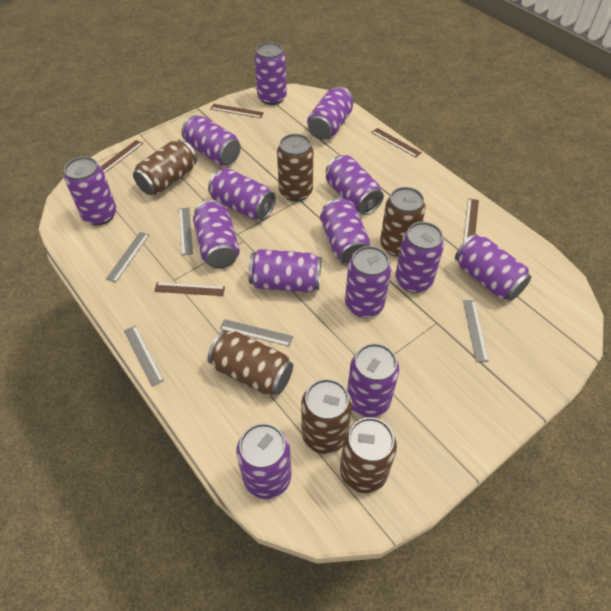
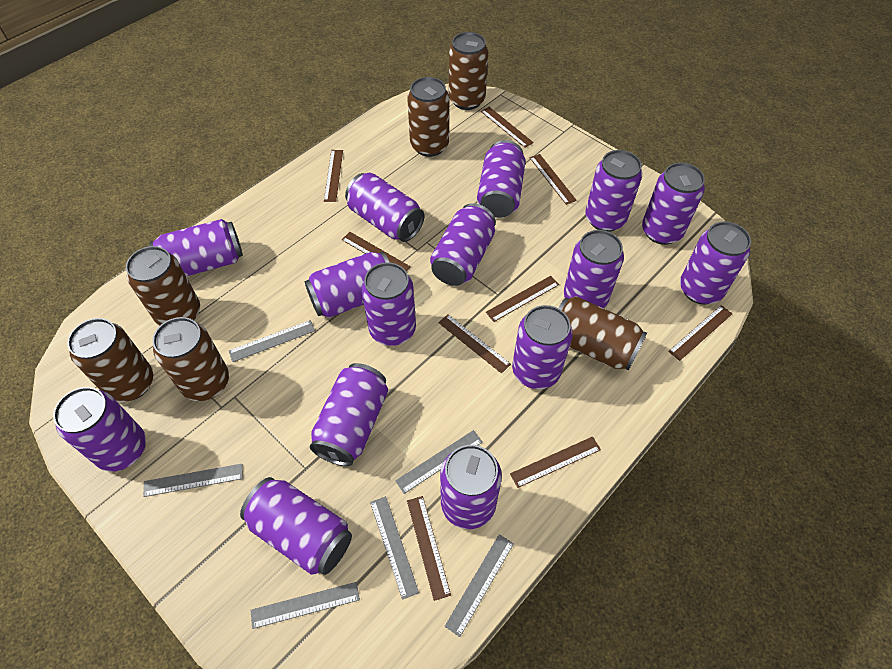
brown ruler: [101,140,143,173] [154,282,225,296] [210,104,264,118] [371,128,422,158] [463,198,479,242] = 5 -> [324,150,343,202] [342,232,411,272] [407,496,451,601] [438,314,511,374] [481,107,534,148] [486,276,559,322] [510,436,601,488] [530,154,577,205] [668,305,732,361] = 9
grey ruler: [106,232,149,283] [124,325,164,387] [179,207,193,256] [220,319,293,347] [463,300,489,362] = 5 -> [143,464,243,497] [229,320,315,362] [250,582,360,629] [370,496,419,600] [395,430,483,494] [445,534,514,637] = 6
purple can: [64,157,116,225] [181,115,241,166] [193,200,240,269] [208,168,276,221] [236,423,292,499] [248,249,322,293] [254,42,287,105] [307,86,354,140] [320,198,371,266] [326,155,384,215] [345,246,392,318] [347,343,399,418] [395,222,444,293] [455,234,531,301] = 14 -> [53,387,146,472] [149,219,243,276] [240,477,352,575] [305,252,390,318] [310,363,388,466] [345,173,424,242] [362,262,416,346] [430,203,496,286] [440,445,502,529] [477,140,526,218] [512,305,573,389] [564,230,624,308] [585,150,642,232] [642,163,705,245] [680,222,751,304] = 15

